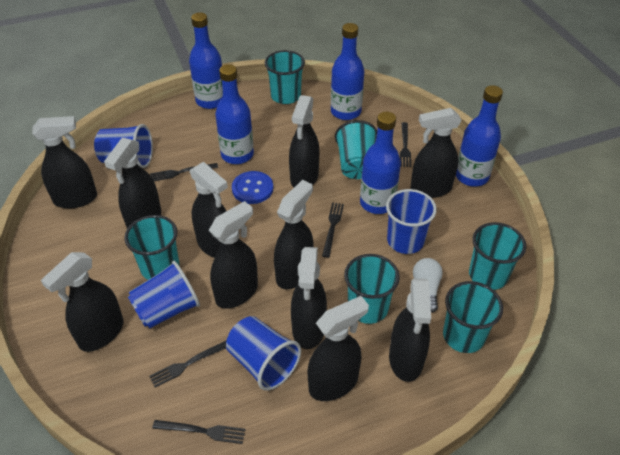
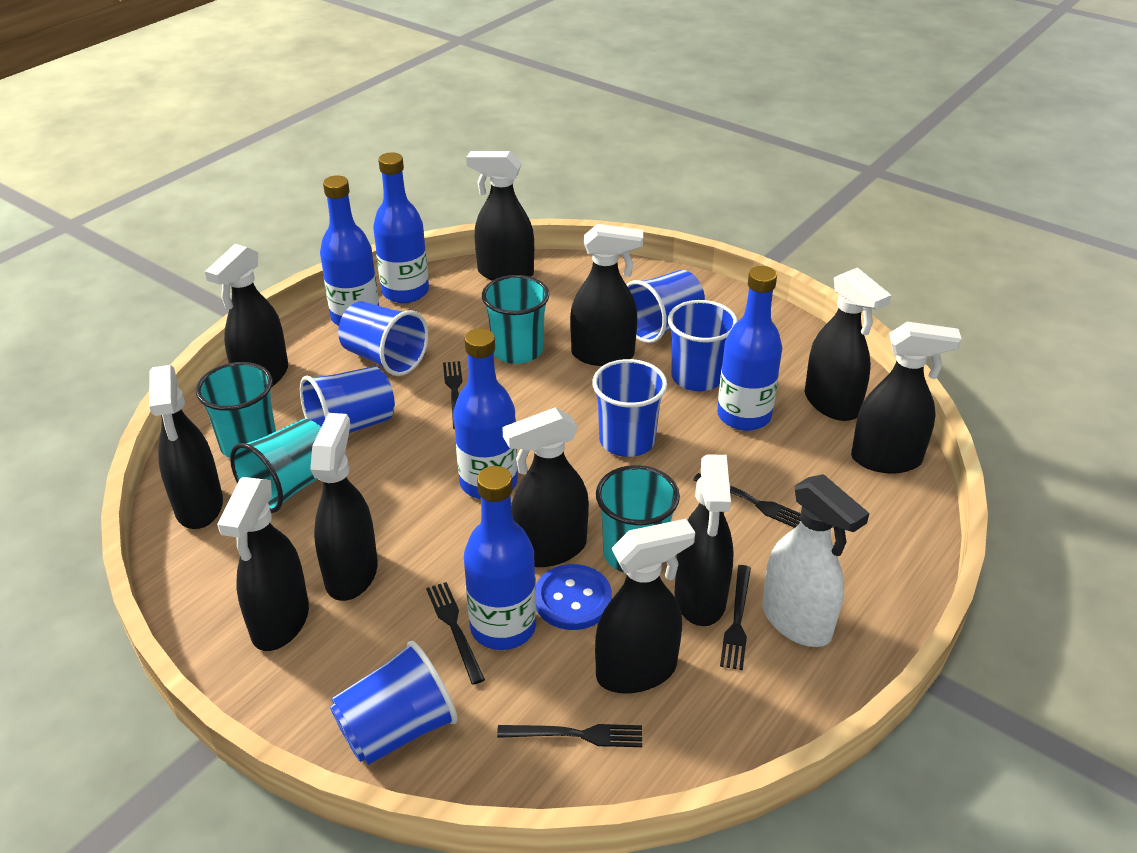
blue cup: [94,124,153,168] [128,261,200,329] [226,316,301,391] [386,189,437,254] = 4 -> [300,366,395,433] [330,641,458,765] [338,301,428,376] [592,359,667,457] [626,270,705,343] [668,300,738,391] = 6
turquoise cup: [124,215,179,280] [265,50,305,104] [335,120,377,179] [344,254,400,324] [443,281,503,353] [469,222,526,290] = 6 -> [196,362,276,458] [230,419,321,513] [482,275,549,364] [596,465,680,572] = 4
white light bulb: [413,258,443,313] = 1 -> none = 0
white spray bottle: none = 0 -> [762,474,869,647] = 1

